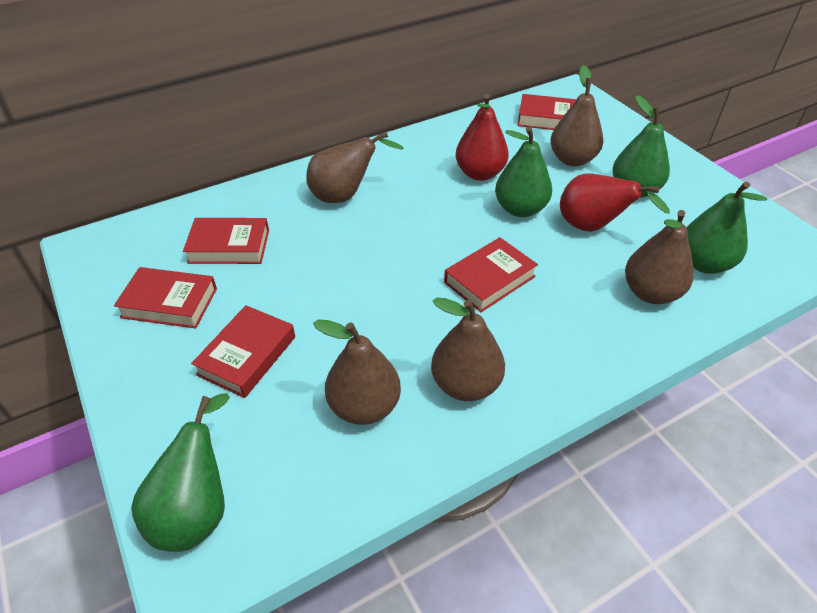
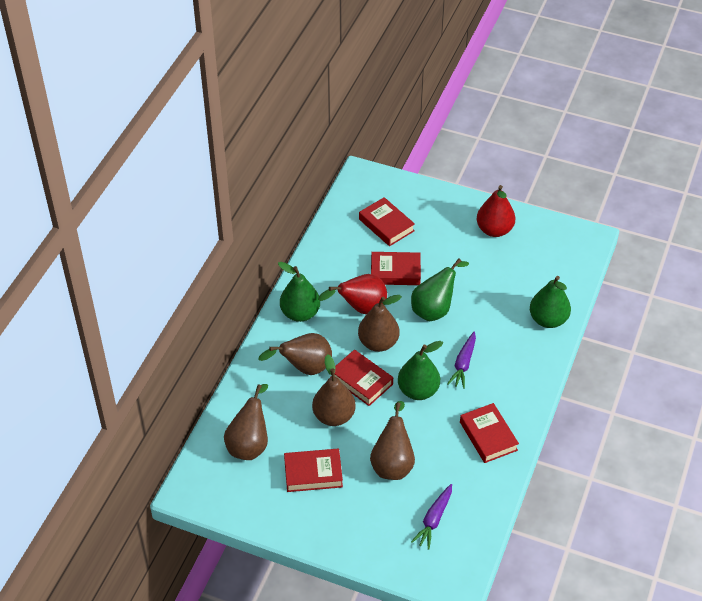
purple carrot: none = 0 -> [411,484,452,550] [447,332,476,389] = 2

